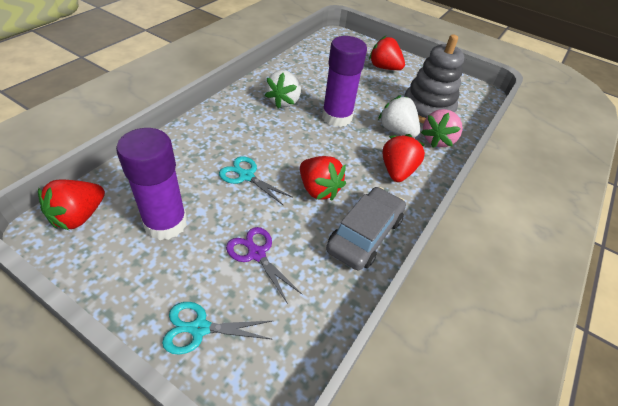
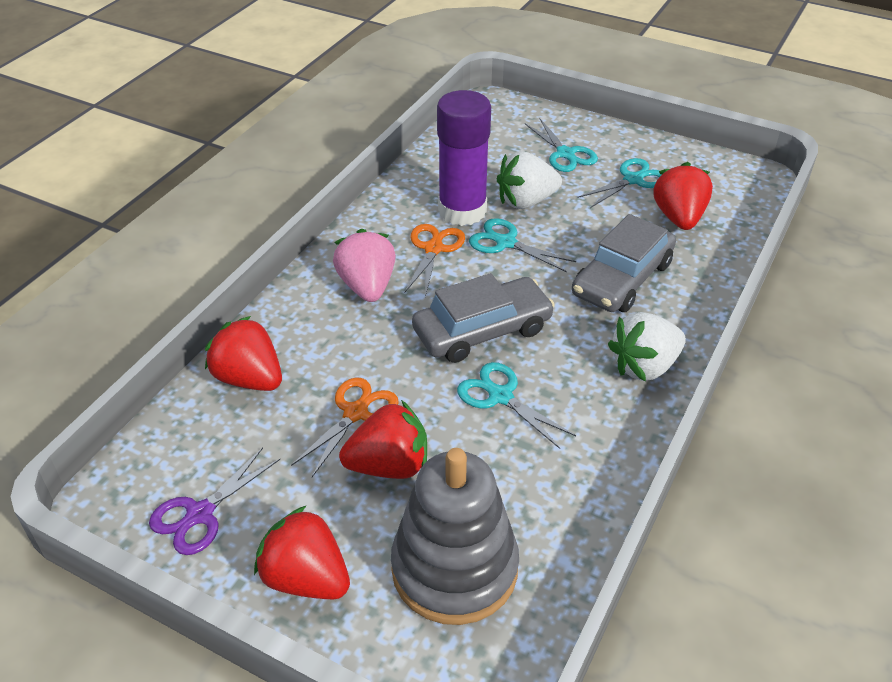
grey car: [326,187,406,270] = 1 -> [412,273,555,363] [572,214,676,312] = 2
orange scissors: none = 0 -> [291,377,399,477] [404,224,465,297] = 2
purple glue stick: [116,128,187,240] [322,36,367,127] = 2 -> [437,90,491,226] = 1
turquoise scissors: [162,302,272,355] [219,156,293,206] = 2 -> [457,362,576,449] [469,218,576,272] [525,119,598,172] [577,158,661,208] = 4

